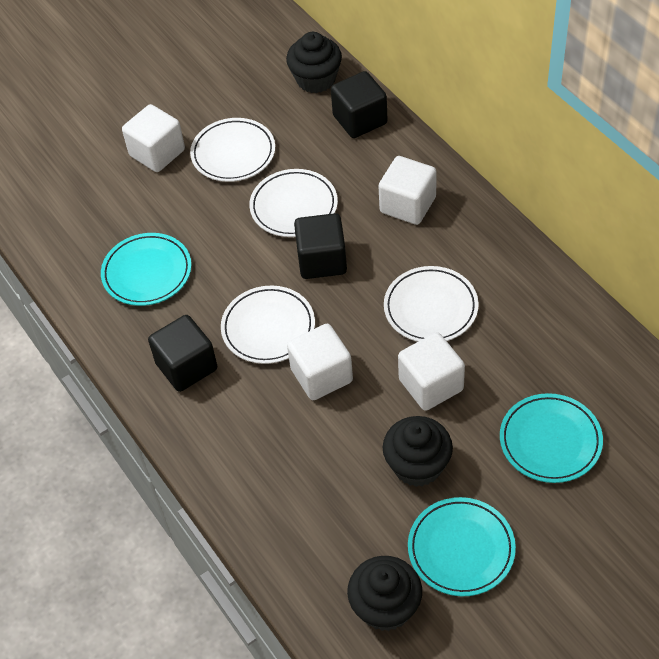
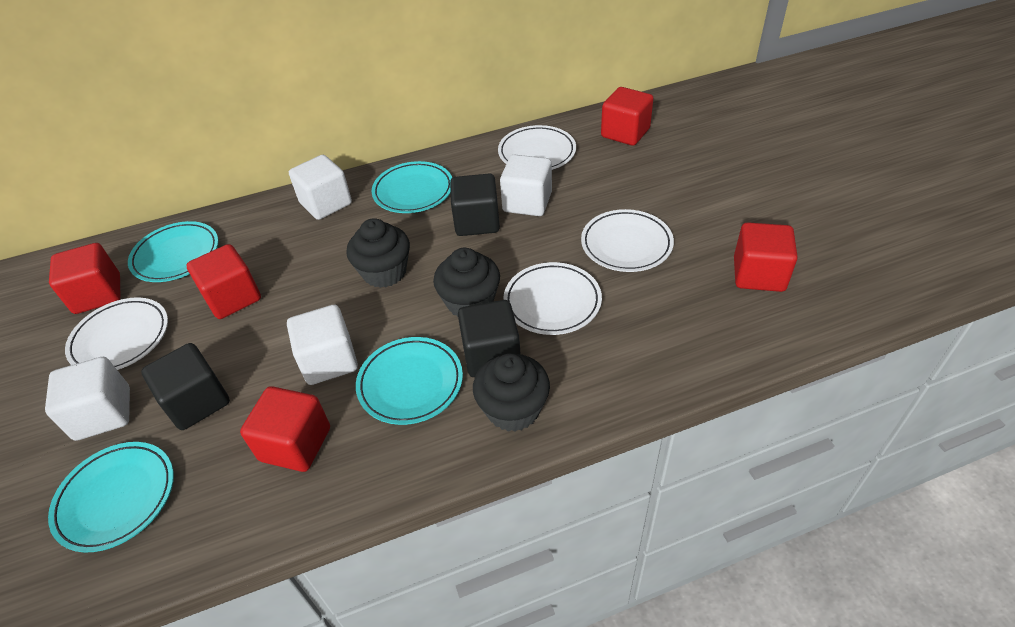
red cube: none = 0 -> [49,243,121,314] [186,244,261,319] [240,386,330,472] [601,87,654,146] [734,222,798,292] = 5
turquoise plate: [101,233,192,306] [408,497,516,596] [500,393,603,483] = 3 -> [48,442,174,553] [128,221,219,282] [356,337,463,425] [372,161,452,213] = 4

